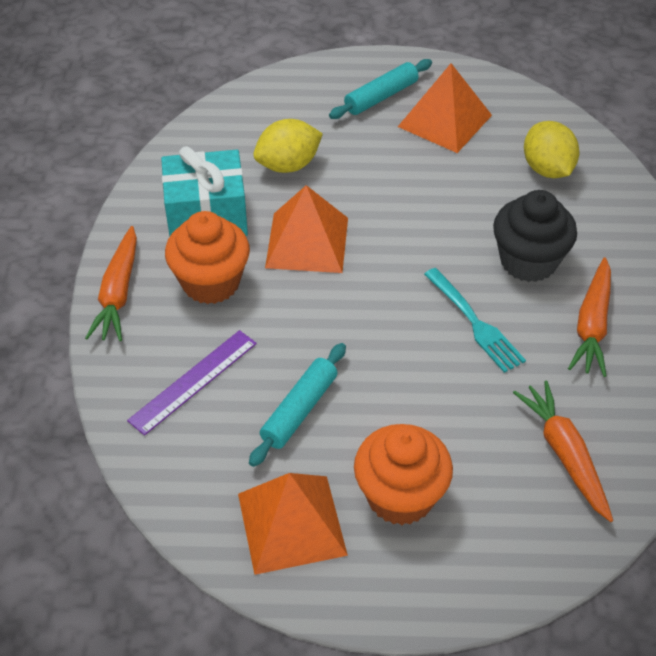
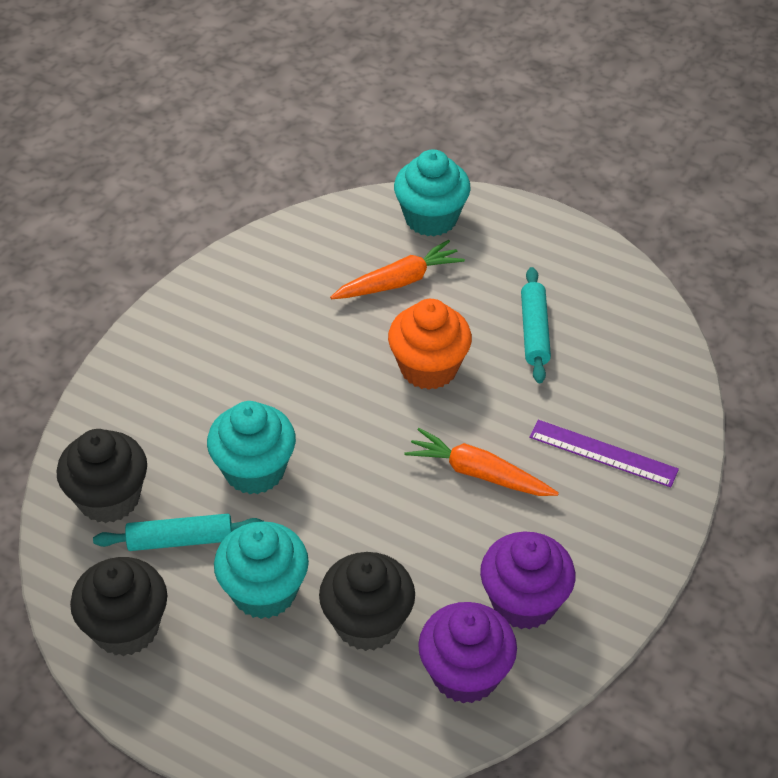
black cupcake: [493,190,577,282] = 1 -> [57,429,147,523] [70,557,167,656] [319,552,415,651] = 3
orange carrot: [85,226,137,341] [513,380,613,522] [568,257,611,377] = 3 -> [330,240,465,299] [404,428,559,496] = 2
orange cupcake: [165,211,250,304] [354,424,453,525] = 2 -> [388,299,472,390] = 1
orange pyramid: [238,473,348,575] [265,185,348,273] [398,63,492,153] = 3 -> none = 0
purple cupcake: none = 0 -> [418,602,517,704] [480,532,575,630] = 2
turquoise cupcake: none = 0 -> [207,401,296,494] [214,521,309,619] [394,149,471,236] = 3
turquoise fork: [424,268,526,373] = 1 -> none = 0
turquoise gift: [161,146,248,236] = 1 -> none = 0
yellow lemon: [253,119,323,173] [524,121,579,178] = 2 -> none = 0

